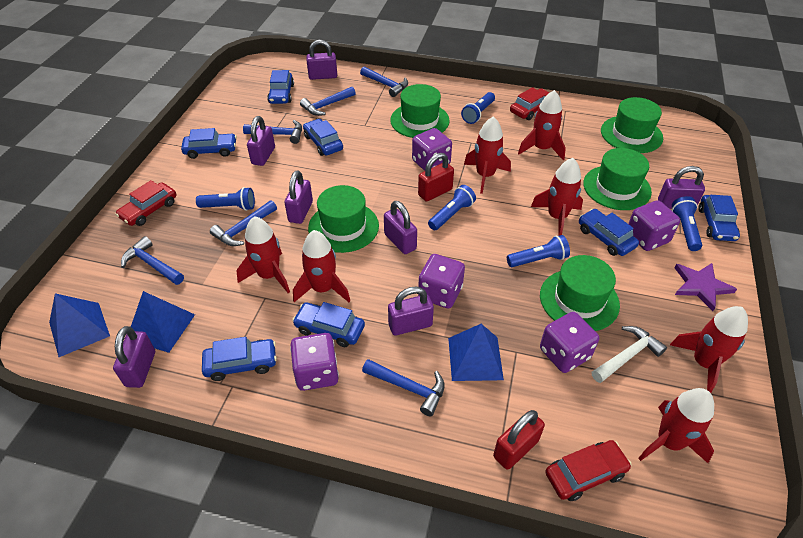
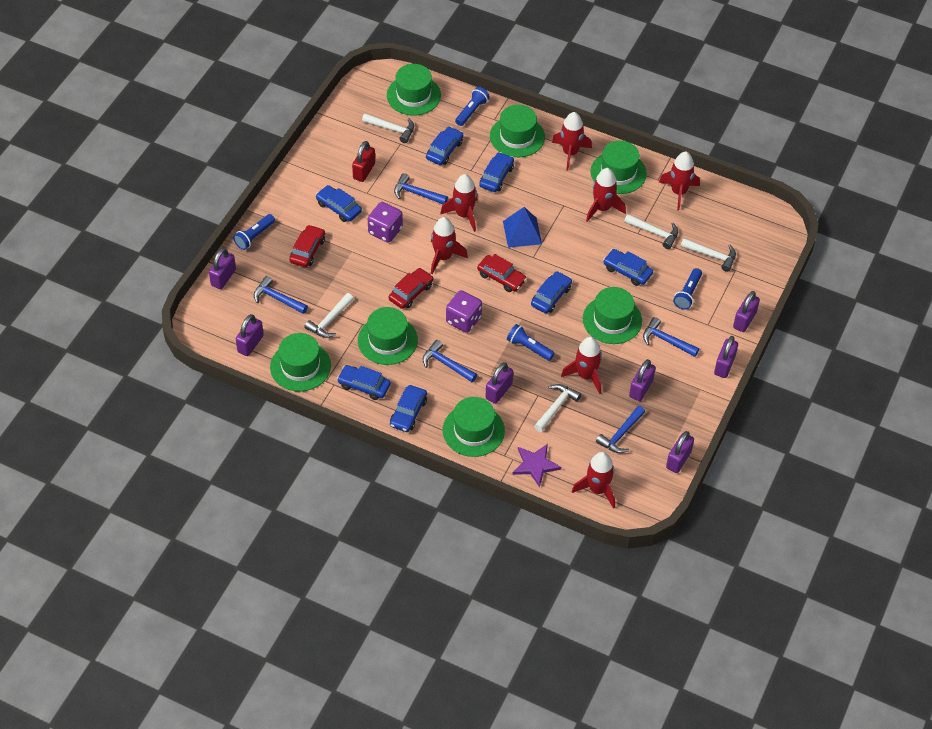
blue flashlight: [196,187,255,211] [428,185,476,230] [461,92,495,124] [507,235,570,267] [672,196,702,251] = 5 -> [233,214,275,250] [455,87,490,126] [507,324,555,361] [673,268,702,310] = 4
blue hammer: [121,236,184,285] [210,200,277,246] [243,120,302,144] [300,87,356,116] [360,67,408,97] [362,359,445,416] = 6 -> [254,276,308,314] [394,173,448,204] [423,340,477,382] [596,406,645,453] [643,317,699,357] = 5
blue pyramid: [49,293,110,357] [131,291,195,353] [448,324,504,381] = 3 -> [503,207,542,248] = 1
green hat: [308,185,379,253] [390,84,450,138] [540,255,620,331] [583,148,652,210] [601,97,663,153] = 5 -> [270,333,331,392] [358,307,418,365] [387,64,441,116] [443,397,505,457] [490,105,545,157] [583,287,642,344] [591,141,647,194] = 7
purple dice: [290,333,339,391] [412,128,452,171] [418,254,465,309] [540,312,599,373] [628,200,680,251] = 5 -> [368,202,403,243] [446,290,482,333] = 2
red padlock: [418,153,454,202] [493,410,545,470] = 2 -> [352,141,375,182] = 1
white hammer: [592,326,667,383] = 1 -> [304,293,354,338] [362,113,414,143] [534,384,581,432] [624,214,678,249] [681,238,736,272] = 5

